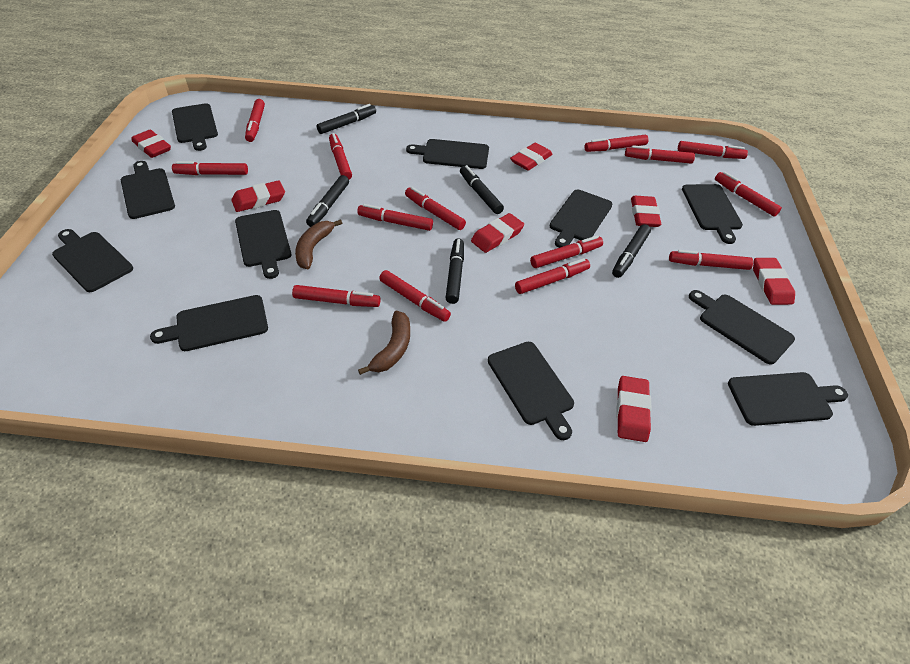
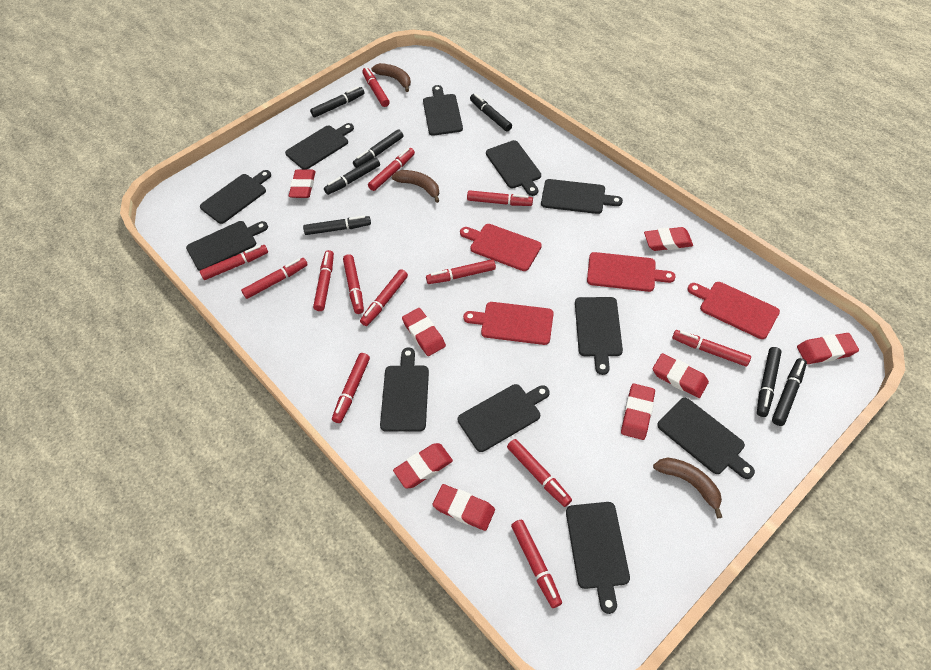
black marker: [306,175,349,227] [317,104,376,134] [446,238,464,304] [460,165,504,214] [612,224,651,278] = 5 -> [303,216,371,235] [310,87,364,117] [324,157,380,195] [353,129,403,168] [470,94,512,132] [757,347,782,417] [772,358,807,426] = 7
brown banana: [295,219,342,269] [358,311,410,375] = 2 -> [371,63,411,92] [392,170,439,203] [653,458,722,518] = 3
red cutting board: none = 0 -> [460,224,542,271] [463,302,554,345] [587,252,676,292] [687,282,780,339] = 4
red eraser: [132,130,171,158] [231,180,285,212] [471,213,524,253] [510,143,553,171] [617,376,652,442] [631,196,661,227] [753,258,795,305] = 7 -> [289,169,316,198] [393,443,453,488] [402,308,446,356] [433,484,495,531] [621,384,655,440] [644,227,693,251] [653,353,709,398] [797,333,859,364] = 8
red marker: [172,161,248,175] [245,99,265,142] [292,285,381,307] [329,133,352,180] [357,204,433,231] [379,270,451,322] [405,187,466,230] [515,258,590,294] [530,236,603,268] [585,135,649,152] [625,145,695,164] [669,250,753,270] [678,141,748,159] [715,172,782,217] = 14 -> [200,245,268,280] [241,258,308,299] [313,250,334,311] [332,353,370,423] [343,254,364,314] [360,269,408,326] [362,67,390,107] [368,148,415,191] [426,259,496,284] [467,190,533,206] [507,439,572,507] [511,520,562,608] [672,330,751,366] = 13

